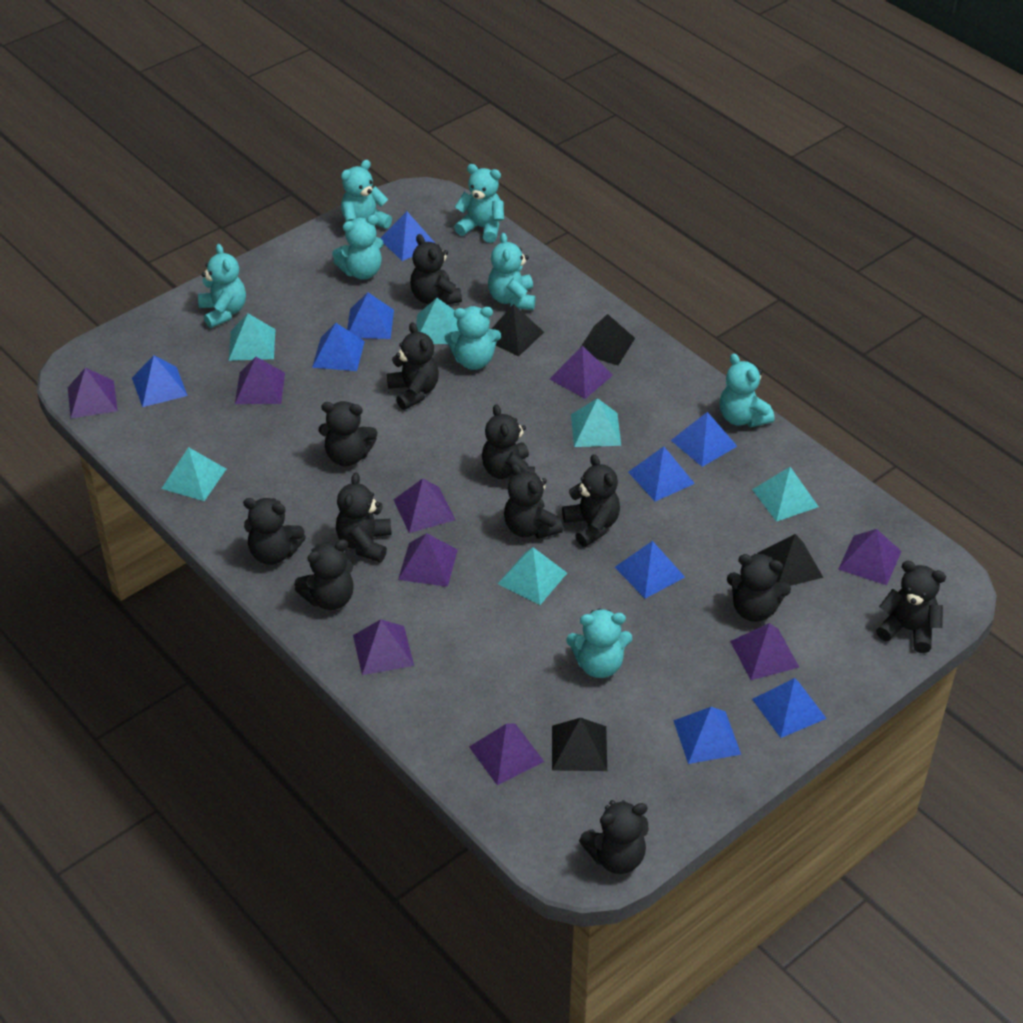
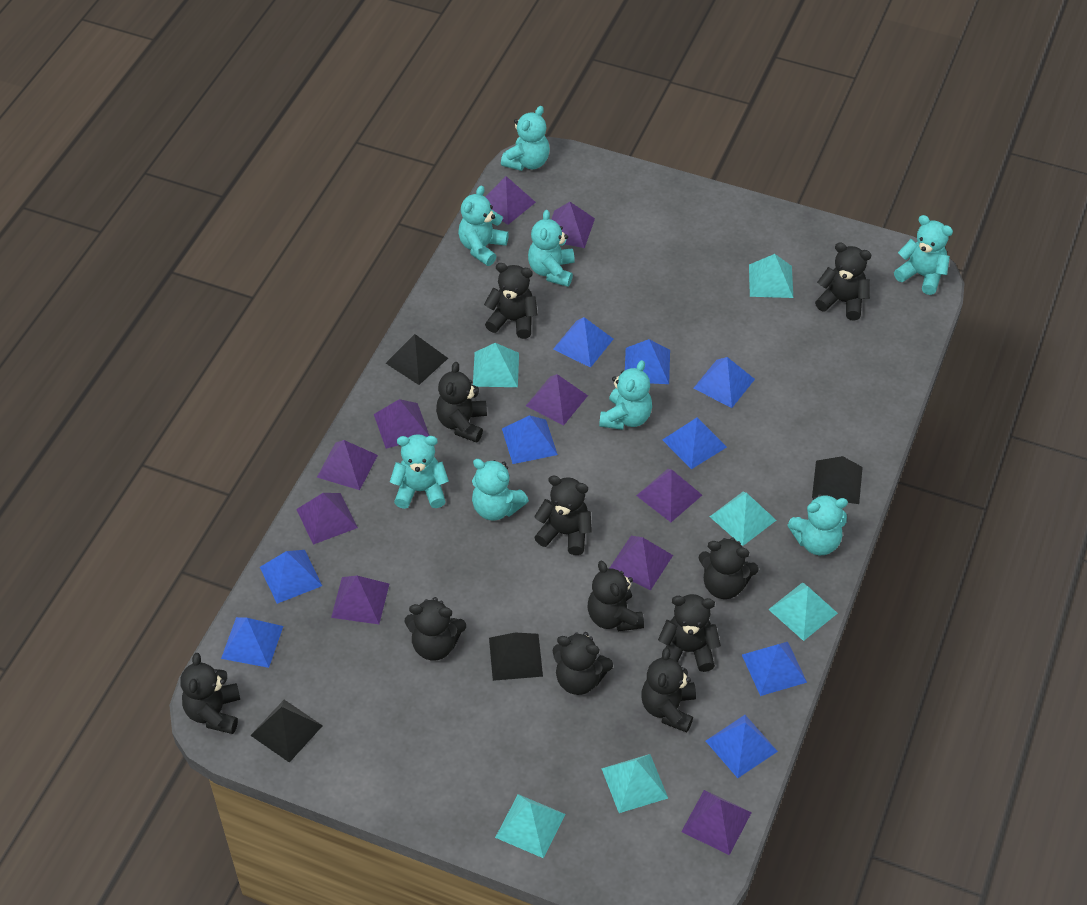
black teddy bear: [243,498,306,565] [294,539,354,610] [319,401,377,466] [336,472,392,562] [387,322,439,410] [410,234,462,305] [482,404,535,480] [504,463,563,539] [562,454,620,547] [579,800,649,874] [727,554,791,622] [876,561,946,653] = 12 -> [180,653,240,734] [405,597,466,661] [436,362,487,443] [484,263,538,339] [534,475,592,555] [553,632,613,695] [588,561,644,631] [641,647,696,733] [658,594,721,672] [699,537,759,599] [815,242,871,321] = 11
purple pyramid: [68,368,118,418] [235,357,285,404] [353,619,414,675] [394,478,455,533] [398,533,458,587] [469,724,544,785] [550,345,613,399] [730,623,799,680] [838,529,902,585] = 9 -> [296,493,358,545] [317,440,378,490] [331,576,389,624] [374,399,430,449] [485,176,536,225] [526,374,588,425] [551,202,595,248] [610,536,673,590] [636,469,702,522] [681,790,752,855] = 10

